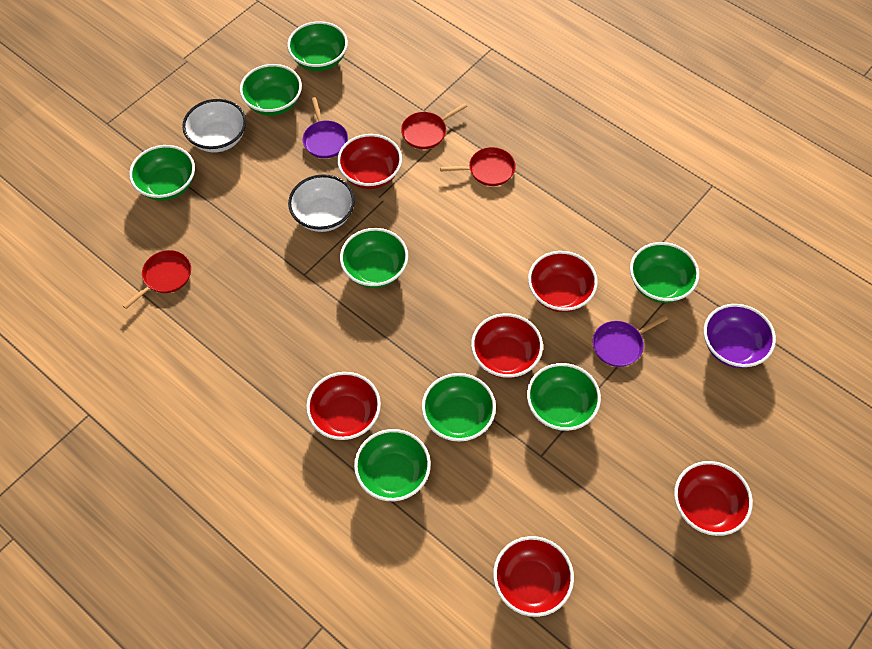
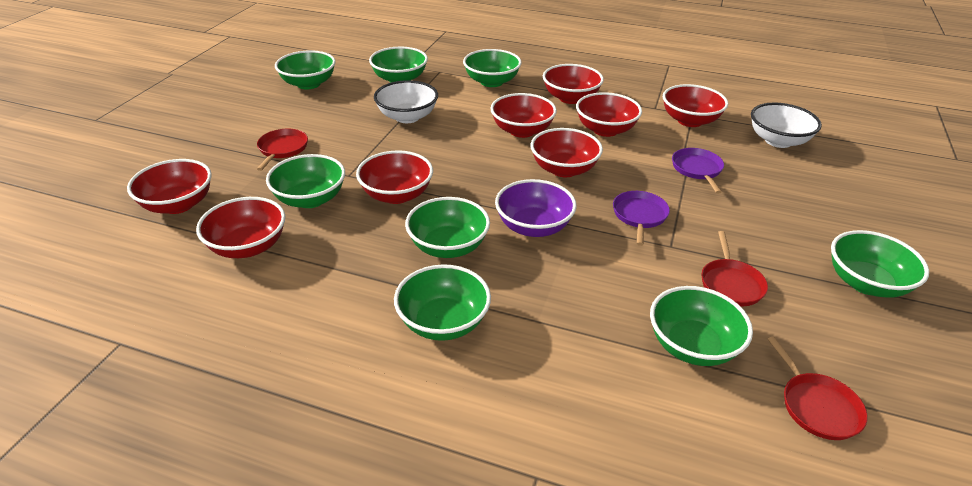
red bowl: [306,372,381,440] [337,134,402,189] [471,313,543,378] [493,536,574,617] [528,251,598,312] [674,461,753,536] = 6 -> [127,159,212,214] [196,197,285,258] [356,150,433,204] [491,93,557,138] [530,128,603,177] [543,64,604,104] [576,92,642,137] [663,84,728,127] = 8

